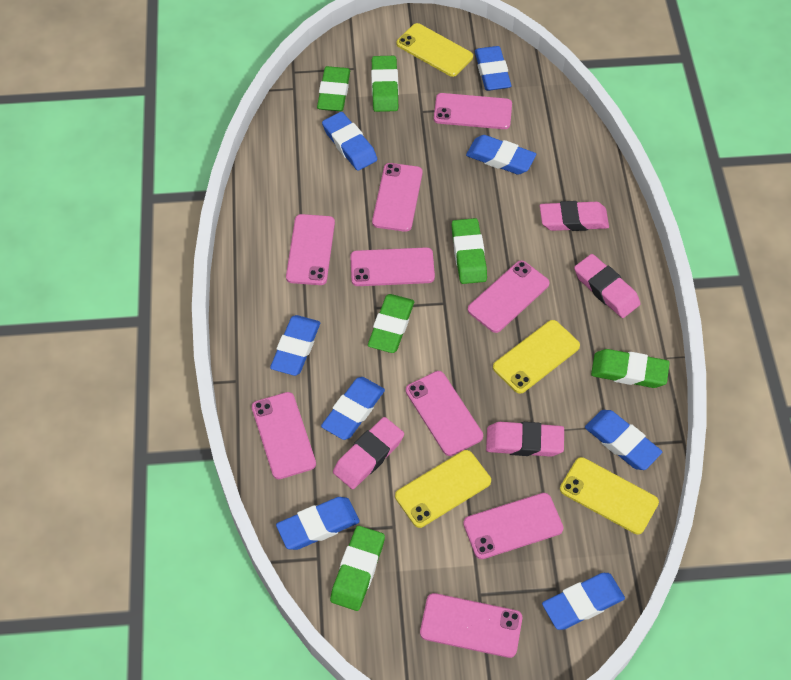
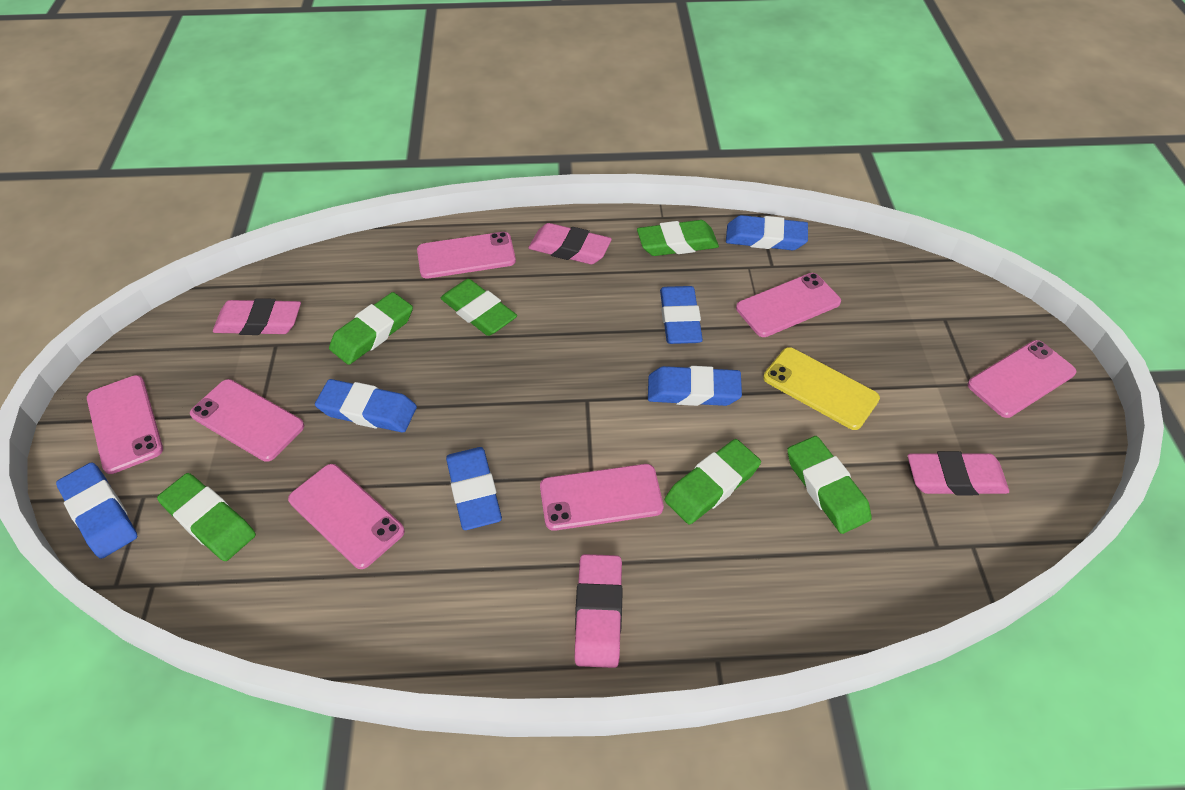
blue eraser: [270,315,320,376] [276,497,360,550] [321,377,385,440] [322,112,377,171] [466,135,536,175] [475,46,511,91] [542,573,625,630] [585,410,662,470] = 8 -> [56,462,137,559] [315,379,417,432] [446,447,502,530] [648,366,742,406] [660,286,703,344] [726,215,808,250] = 6
pink phone: [252,392,316,479] [286,214,335,285] [350,247,435,286] [372,163,423,232] [406,371,483,456] [420,593,522,658] [434,93,512,129] [463,493,563,559] [468,260,549,333] = 9 -> [87,375,163,474] [190,379,304,462] [288,464,405,569] [417,232,516,279] [540,464,664,531] [736,273,841,337] [967,340,1076,418] = 7
yellow phone: [395,450,491,528] [397,23,473,77] [493,320,580,394] [560,457,659,534] = 4 -> [763,347,880,430] = 1

